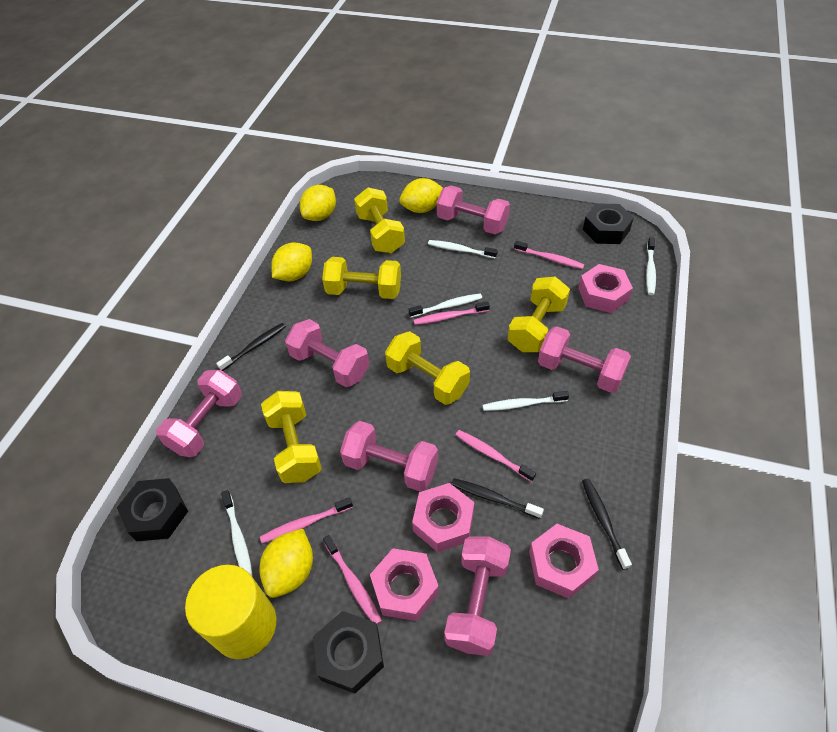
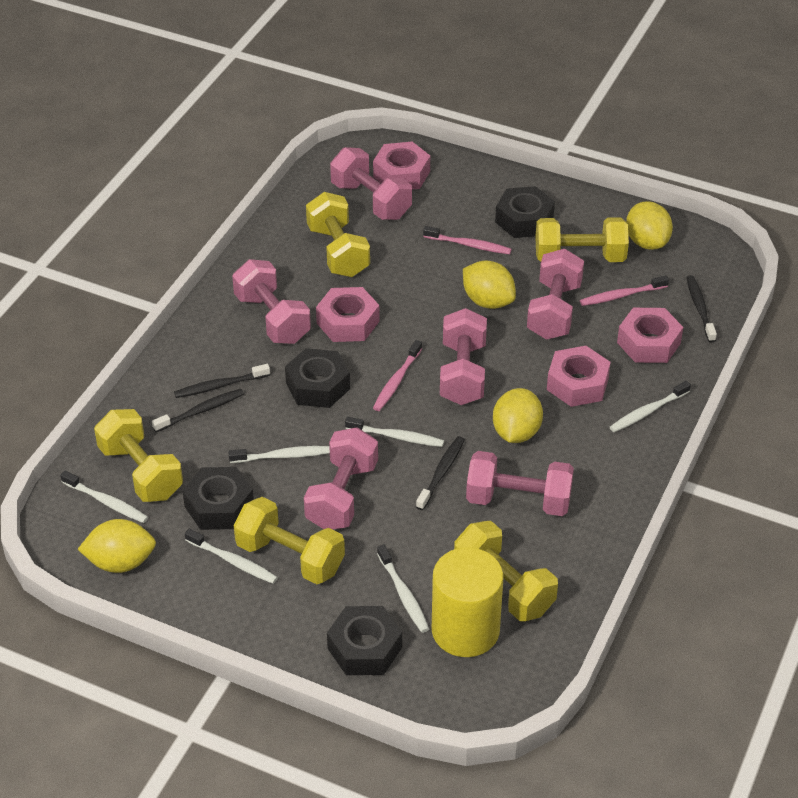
black nut: [117,478,188,541] [313,611,384,694] [583,203,634,244] = 3 -> [182,467,254,530] [285,348,350,408] [327,606,402,675] [495,186,555,238] = 4
black toothbrush: [216,323,286,371] [451,478,544,519] [582,479,632,570] = 3 -> [152,389,244,432] [174,364,270,398] [416,436,465,510] [686,275,717,342] = 4
pink toothbrush: [260,497,353,543] [323,535,382,625] [414,301,490,325] [456,430,536,482] [514,241,585,269] = 5 -> [373,340,422,411] [423,226,512,254] [580,276,669,306] = 3
white toothbrush: [221,490,253,577] [409,293,482,318] [428,240,498,259] [483,391,569,411] [646,237,656,295] = 5 -> [60,471,148,523] [185,529,278,584] [228,446,330,463] [345,417,444,447] [377,544,429,633] [610,381,691,432] = 6

